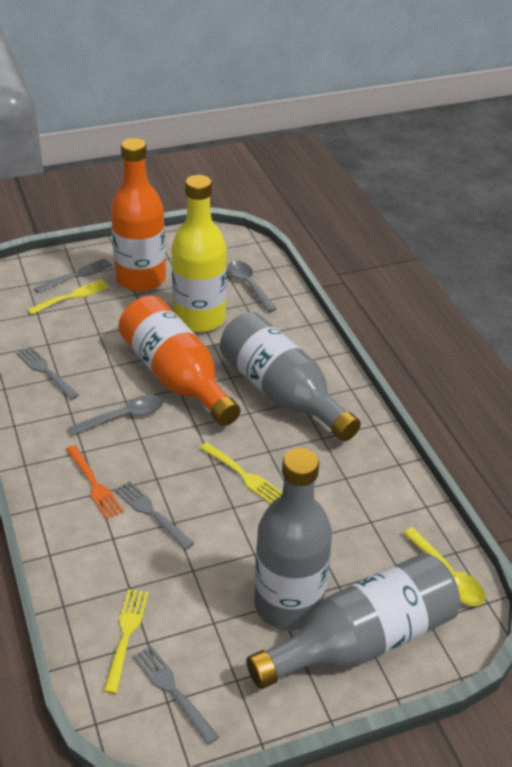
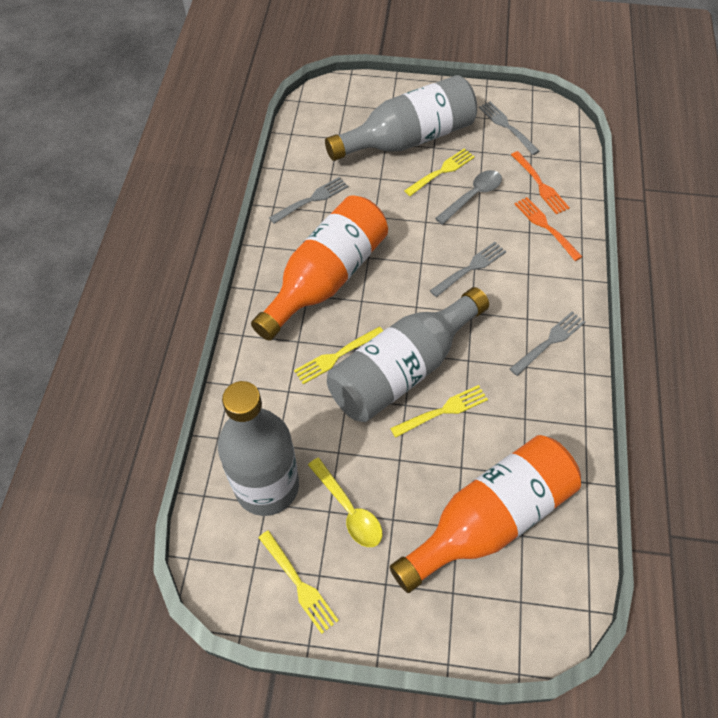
grey spoon: [68,395,163,435] [228,261,277,312] = 2 -> [435,170,502,225] = 1
orange fork: [66,445,124,519] = 1 -> [511,151,570,214] [514,197,583,261] = 2
yellow bottle: [172,175,227,332] = 1 -> none = 0
yellow fork: [27,279,109,315] [103,589,149,694] [200,442,282,504] = 3 -> [258,530,339,634] [294,327,383,384] [390,385,488,438] [404,148,475,196] = 4

